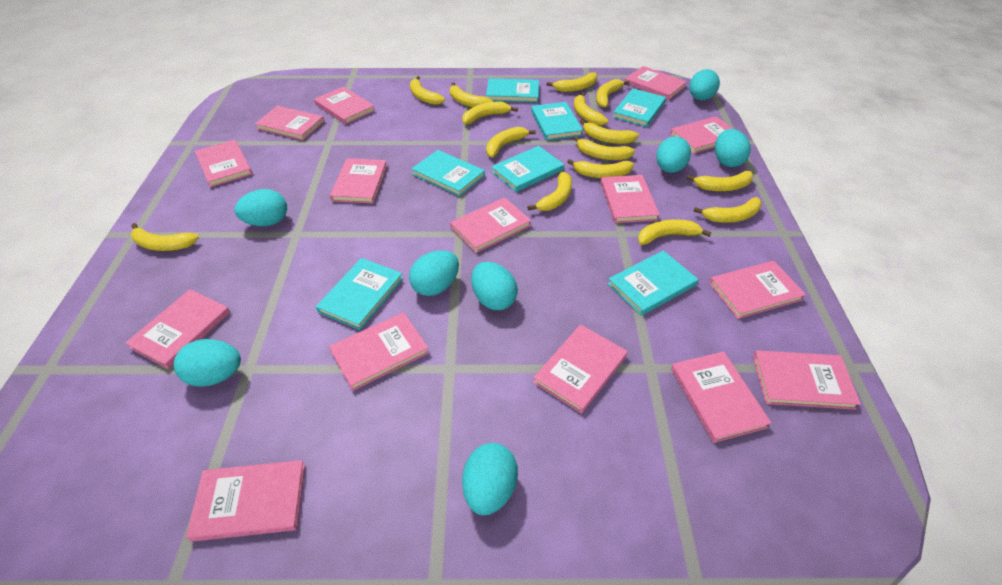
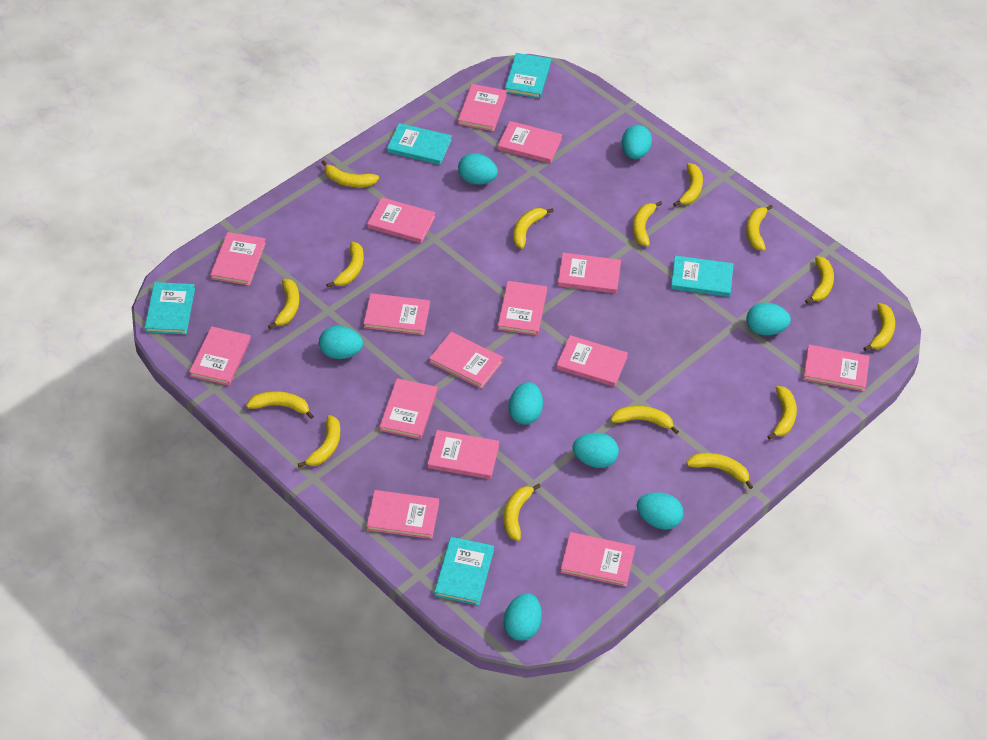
turquoise book: [316,258,403,330] [411,150,485,197] [486,78,539,103] [491,146,564,192] [531,102,583,141] [608,250,698,316] [612,88,666,127] = 7 -> [144,282,195,334] [387,123,452,165] [434,537,494,605] [505,53,551,99] [671,255,734,297] = 5

